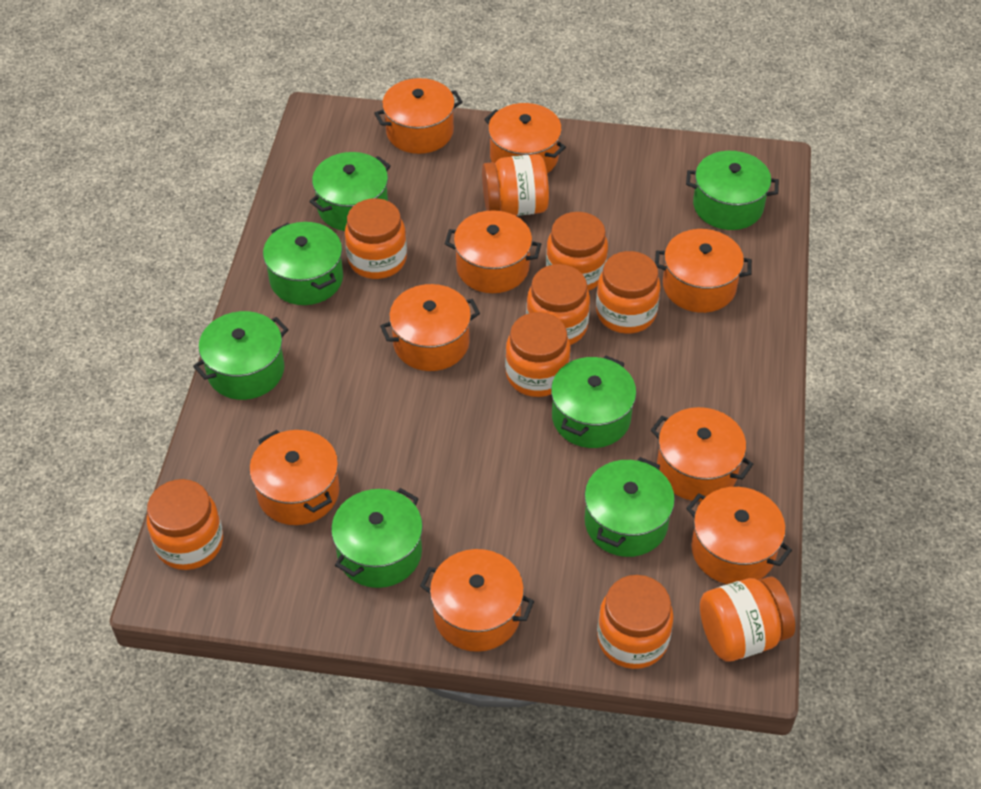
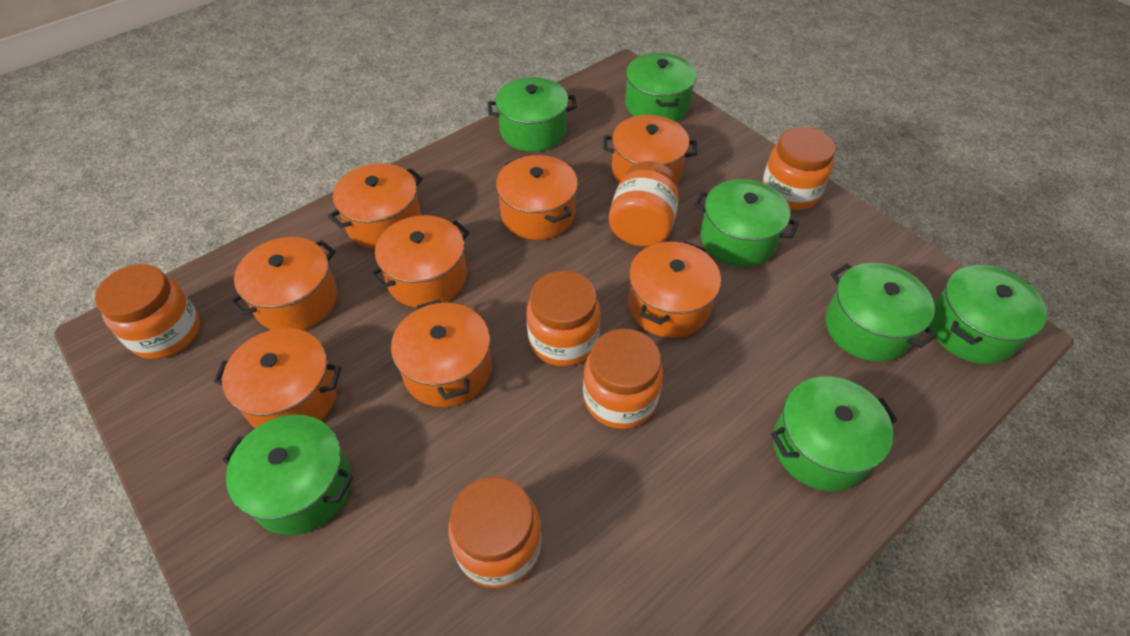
orange jar: [147,479,223,570] [345,198,407,279] [482,154,549,216] [505,312,570,397] [526,264,590,345] [546,212,608,291] [596,251,661,334] [597,575,674,669] [700,576,795,662] = 9 -> [95,264,200,359] [448,477,542,588] [526,271,600,366] [583,329,663,429] [609,161,679,246] [762,127,836,210] = 6
orange pot: [249,430,340,525] [374,78,463,154] [380,284,480,371] [420,549,534,652] [445,210,541,293] [484,103,566,173] [651,407,753,502] [655,229,752,313] [686,487,792,584] = 9 -> [214,328,341,428] [229,237,338,330] [328,163,423,249] [370,215,470,308] [391,299,492,407] [496,155,578,240] [603,115,697,183] [628,241,721,338] = 8

